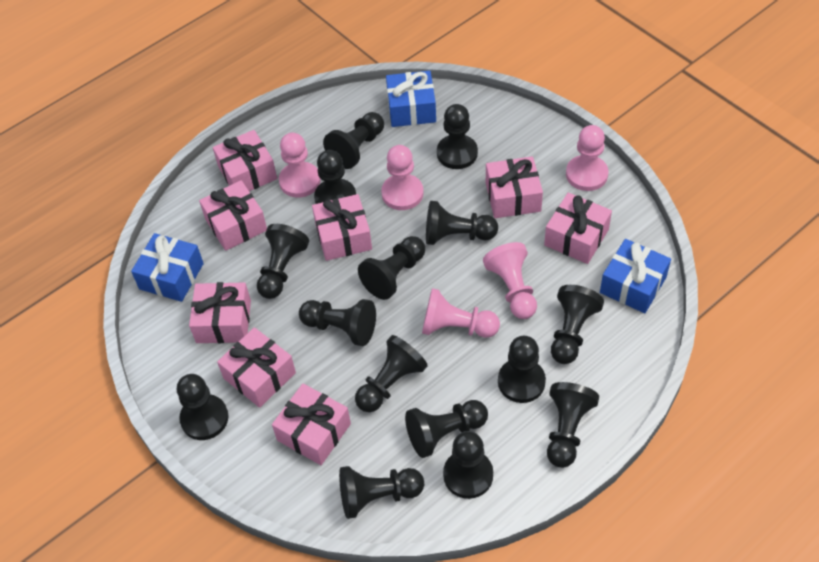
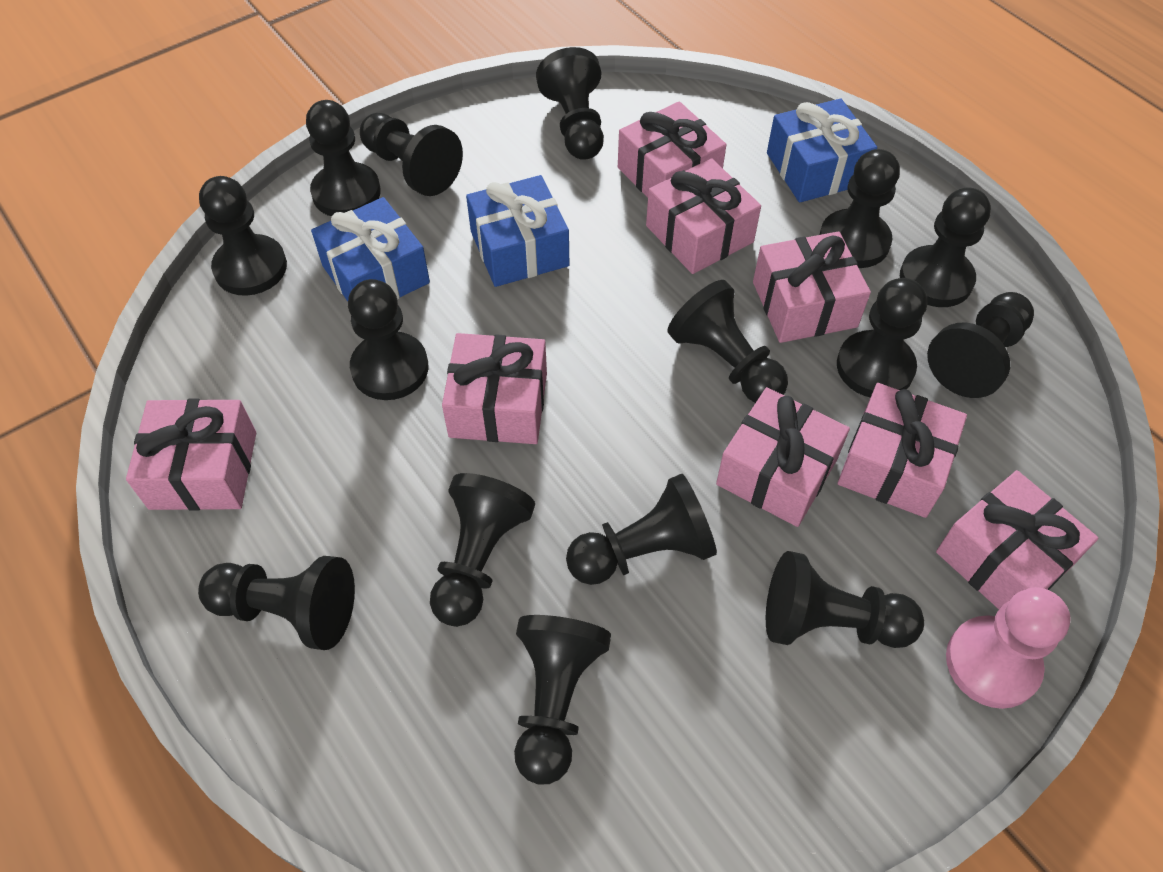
pink pawn: [279,133,321,198] [381,145,424,210] [422,288,500,338] [483,242,537,319] [566,125,609,191] = 5 -> [946,587,1071,709] = 1

